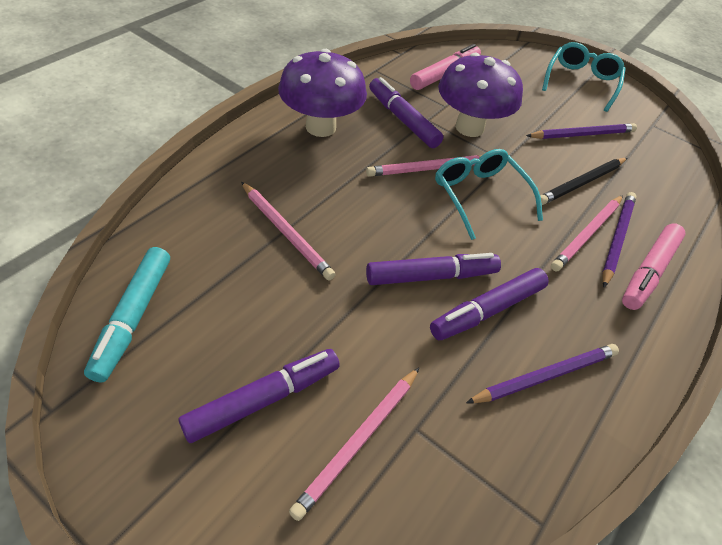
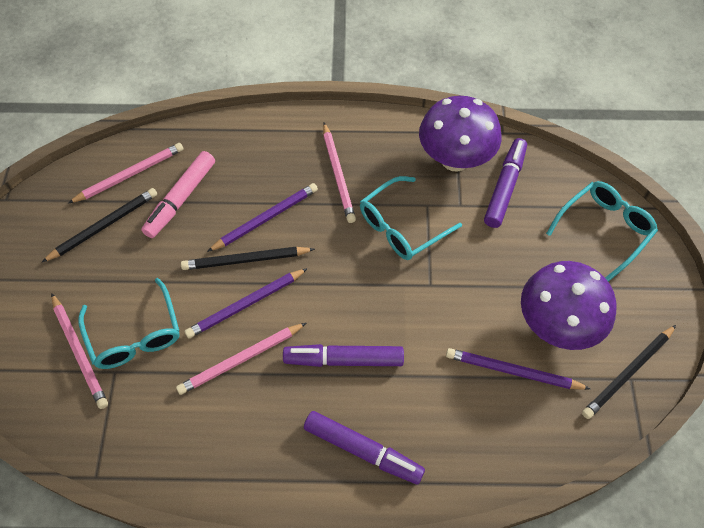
black pencil: [540,158,627,205] = 1 -> [42,188,157,262] [181,247,315,270] [582,325,676,419] = 3
pink marker: [410,44,481,90] [622,223,686,310] = 2 -> [141,151,215,238] = 1
purple marker: [178,349,340,443] [366,253,501,285] [369,77,443,148] [430,268,549,340] = 4 -> [283,344,404,367] [304,411,425,485] [484,138,527,228] = 3
turquoise glasses: [435,149,543,240] [542,42,626,112] = 2 -> [78,278,179,369] [360,176,462,260] [546,181,658,282] = 3
turquoise marker: [84,247,170,383] = 1 -> none = 0

